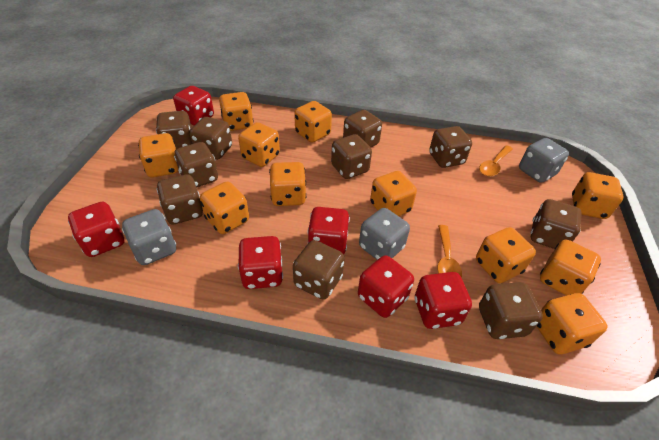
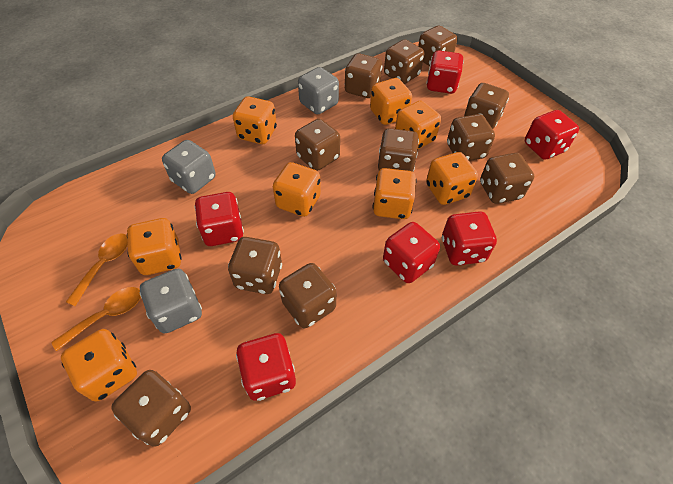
brown dice: [156,111,192,149] [156,174,203,224] [174,142,218,188] [190,117,232,160] [293,240,344,300] [331,134,372,179] [343,110,382,147] [429,126,472,168] [479,282,543,339] [530,199,582,249] = 10 -> [111,370,191,447] [228,237,282,294] [279,263,336,328] [295,119,340,171] [344,53,382,98] [378,128,419,172] [384,39,424,84] [418,26,457,66] [447,114,495,161] [464,83,509,129] [480,153,534,204] = 11
orange dice: [138,133,178,177] [200,181,249,234] [219,92,254,131] [238,122,280,167] [269,162,306,206] [294,101,332,143] [370,171,417,216] [476,227,536,283] [536,293,608,354] [540,240,601,296] [572,172,624,219] = 11 -> [61,329,137,401] [127,218,182,275] [233,96,277,144] [273,162,321,217] [370,78,412,125] [373,168,417,219] [395,101,441,150] [426,152,478,205] = 8

